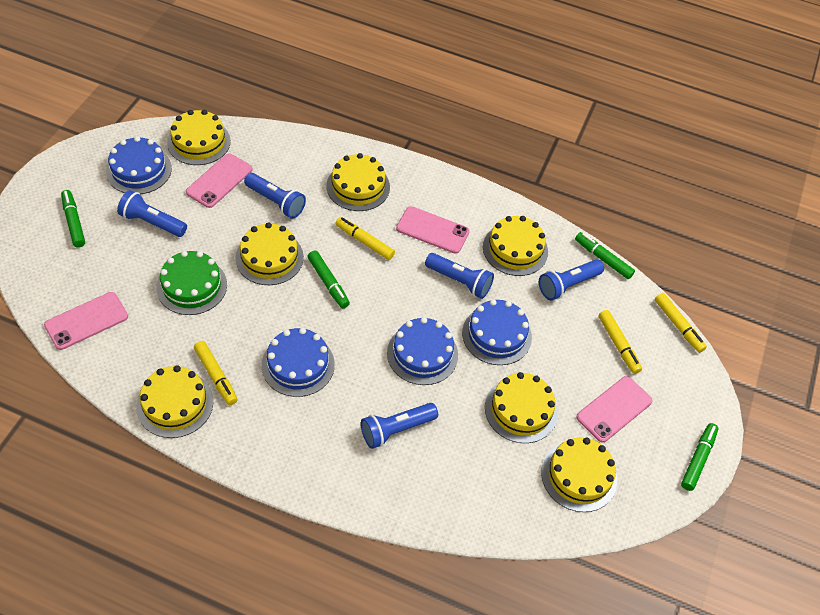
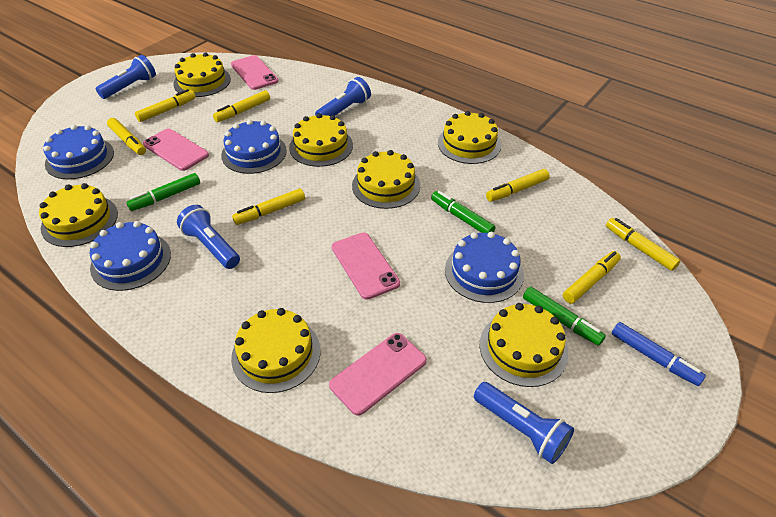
blue flashlight: [117,190,187,237] [244,173,306,219] [361,403,438,449] [425,253,494,299] [539,259,604,300] = 5 -> [96,55,156,99] [177,205,240,269] [315,77,371,116] [474,382,574,464] = 4
blue marker: none = 0 -> [612,322,706,386] = 1
green cake: [156,251,227,315] = 1 -> none = 0
green marker: [61,190,85,248] [307,250,350,308] [575,232,635,279] [681,423,719,491] = 4 -> [127,173,200,211] [431,191,496,233] [523,287,606,346] = 3
yellow marker: [194,341,238,405] [335,217,395,260] [599,310,642,374] [655,293,707,353] = 4 -> [107,118,146,155] [135,89,196,122] [213,90,270,122] [232,189,305,225] [486,169,550,202] [563,251,621,304] [606,218,680,271] = 7

